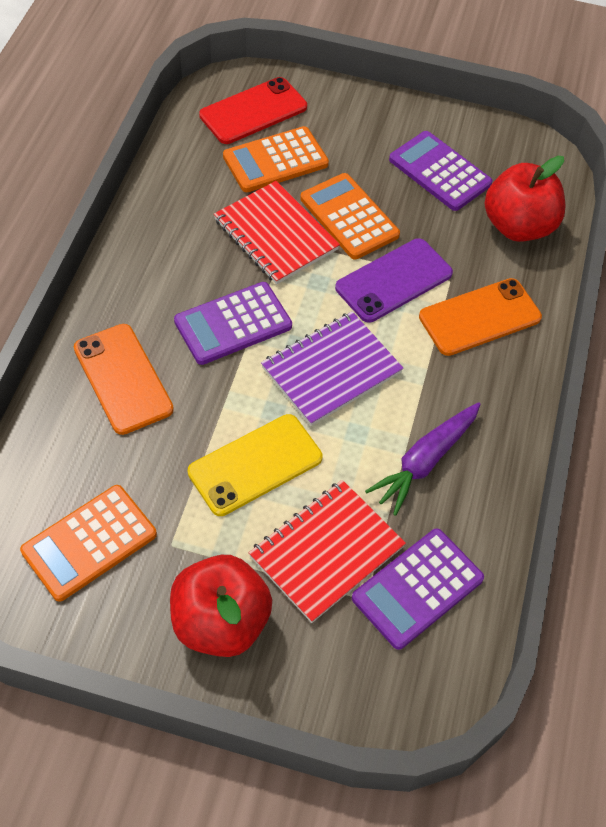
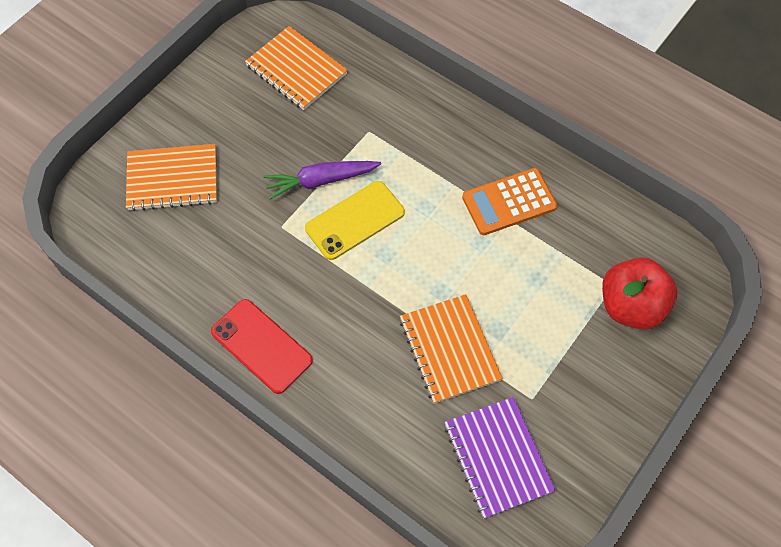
orange calculator: [20,485,157,602] [223,126,329,192] [300,173,400,259] = 3 -> [462,168,557,235] = 1
orange notebook: none = 0 -> [126,144,217,211] [245,26,348,110] [400,294,503,404] = 3
orange phone: [74,324,174,435] [419,278,542,356] = 2 -> none = 0
purple calculator: [174,282,292,365] [352,529,484,650] [389,131,493,211] = 3 -> none = 0
purple phone: [335,238,453,323] = 1 -> none = 0
red apple: [170,555,272,657] [485,156,566,242] = 2 -> [602,257,678,330] = 1
red notebook: [214,181,340,284] [249,480,406,623] = 2 -> none = 0

